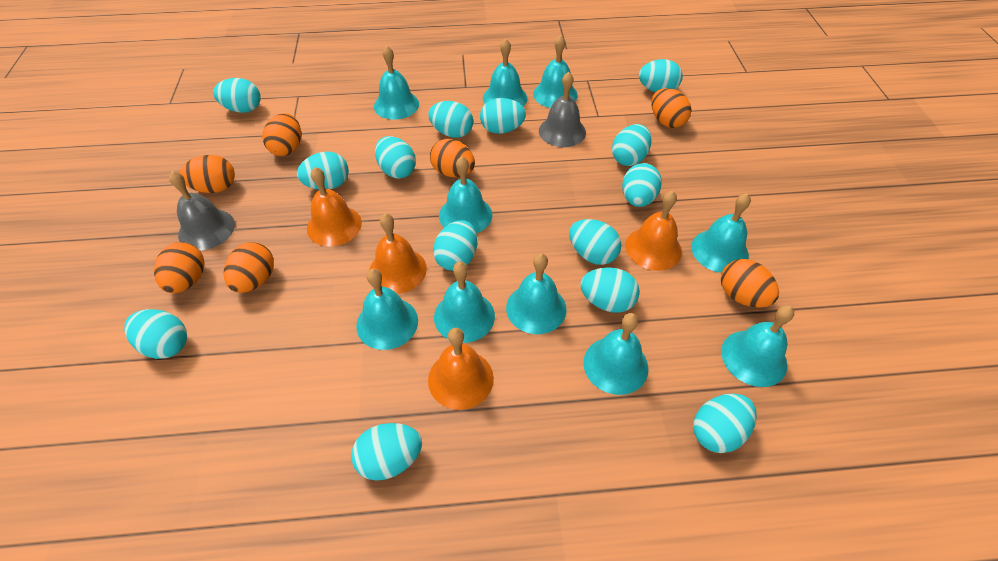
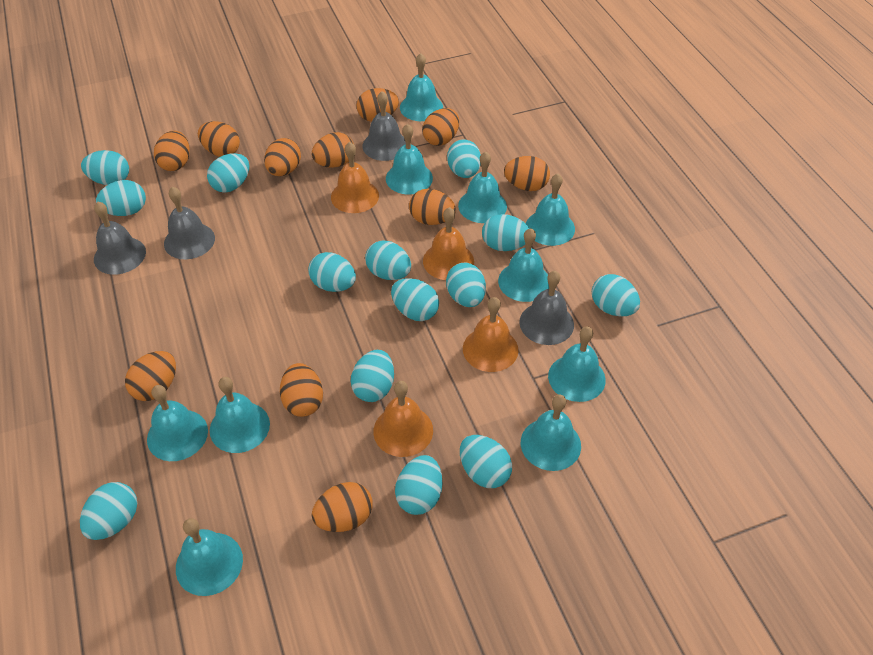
grey bell: [169,171,235,250] [539,72,586,147] = 2 -> [94,202,146,275] [164,187,215,259] [362,91,406,161] [519,271,574,345] = 4
orange egg: [154,242,205,293] [179,155,235,193] [224,242,274,293] [262,113,301,156] [430,139,475,177] [651,88,692,128] [721,259,779,308] = 7 -> [125,351,176,401] [154,131,190,171] [198,121,240,157] [264,138,301,176] [280,363,323,417] [312,132,354,168] [312,482,373,532] [357,88,399,122] [409,189,456,225] [422,108,459,146] [504,156,550,191] = 11

